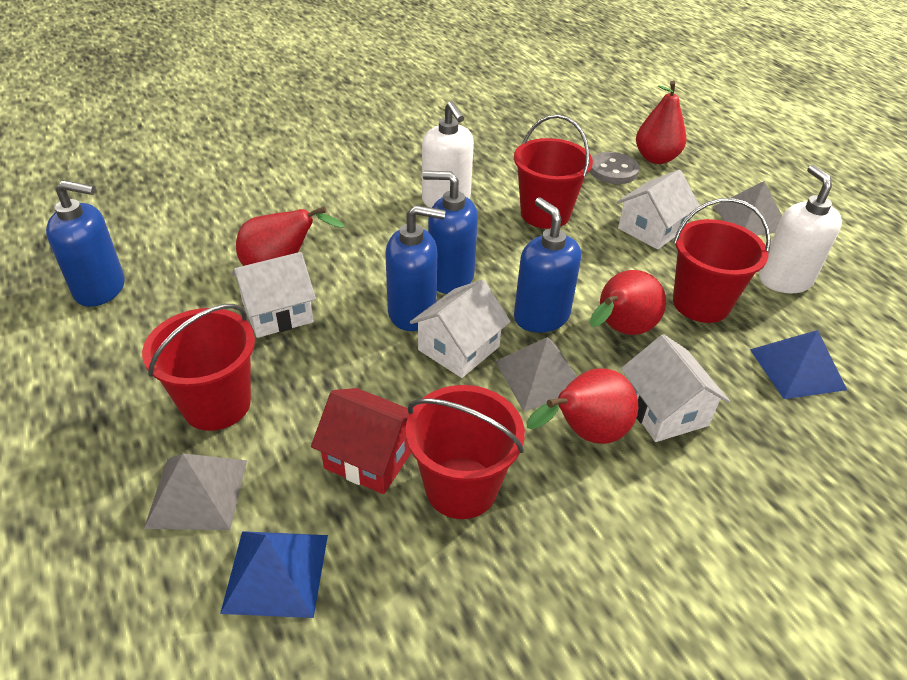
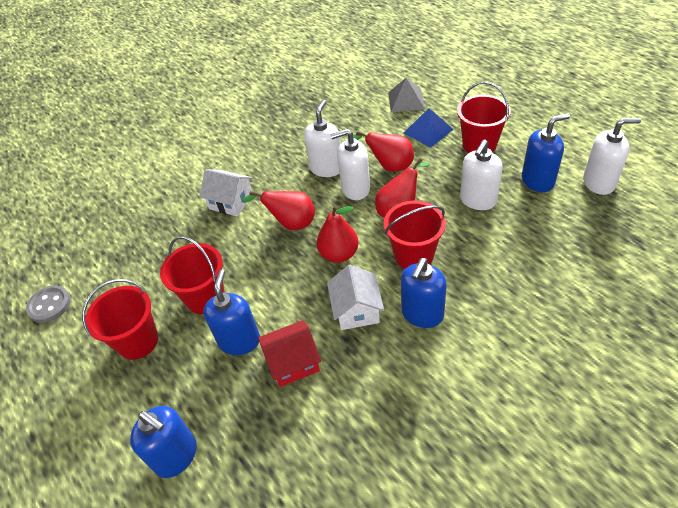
blue pyramid: [220,531,328,618] [750,330,847,399] = 2 -> [404,108,454,148] = 1
grey pyramid: [144,453,247,530] [495,337,577,411] [713,181,782,236] = 3 -> [388,78,425,112] = 1
white house: [231,252,316,338] [410,279,511,378] [617,170,700,250] [621,334,730,442] = 4 -> [199,169,253,216] [327,265,384,330] = 2
white soap dispenser: [422,101,474,208] [759,165,842,293] = 2 -> [304,100,341,177] [330,129,370,200] [460,140,503,210] [583,118,641,195] = 4

